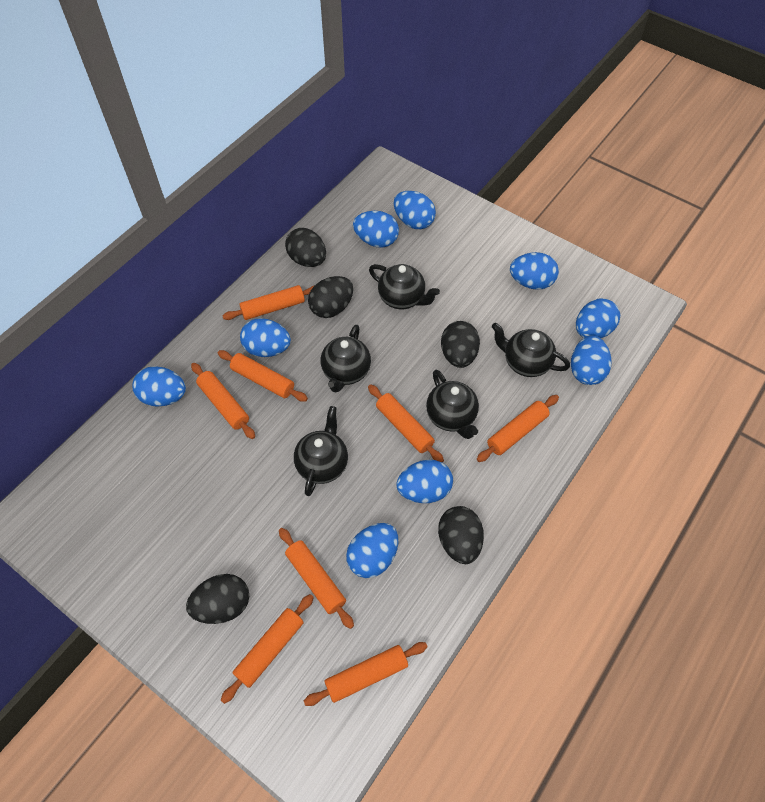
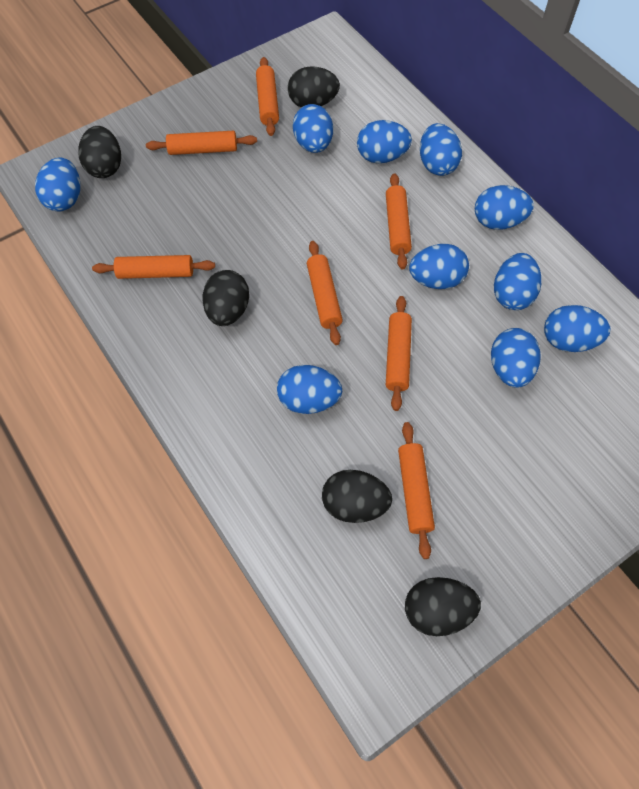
black teapot: [294,406,348,496] [321,325,371,393] [369,264,440,309] [426,370,479,439] [492,323,570,377] = 5 -> none = 0
blue egg: [132,366,186,407] [240,318,291,357] [346,523,398,578] [353,211,399,248] [394,191,436,229] [396,460,453,503] [510,252,559,290] [571,336,611,385] [576,299,620,338] = 9 -> [35,157,80,211] [277,365,342,414] [293,104,333,153] [357,120,412,163] [409,244,469,289] [420,123,462,176] [475,185,534,230] [491,328,541,388] [494,253,541,310] [544,305,610,352] = 10
orange rolling pin: [191,363,255,439] [218,350,308,402] [221,594,314,704] [223,285,315,320] [279,528,354,629] [304,642,428,706] [368,384,444,463] [477,395,559,462] = 8 -> [92,255,215,279] [146,131,257,155] [256,57,279,136] [307,241,343,345] [386,173,412,270] [386,296,412,411] [398,422,435,559] = 7

